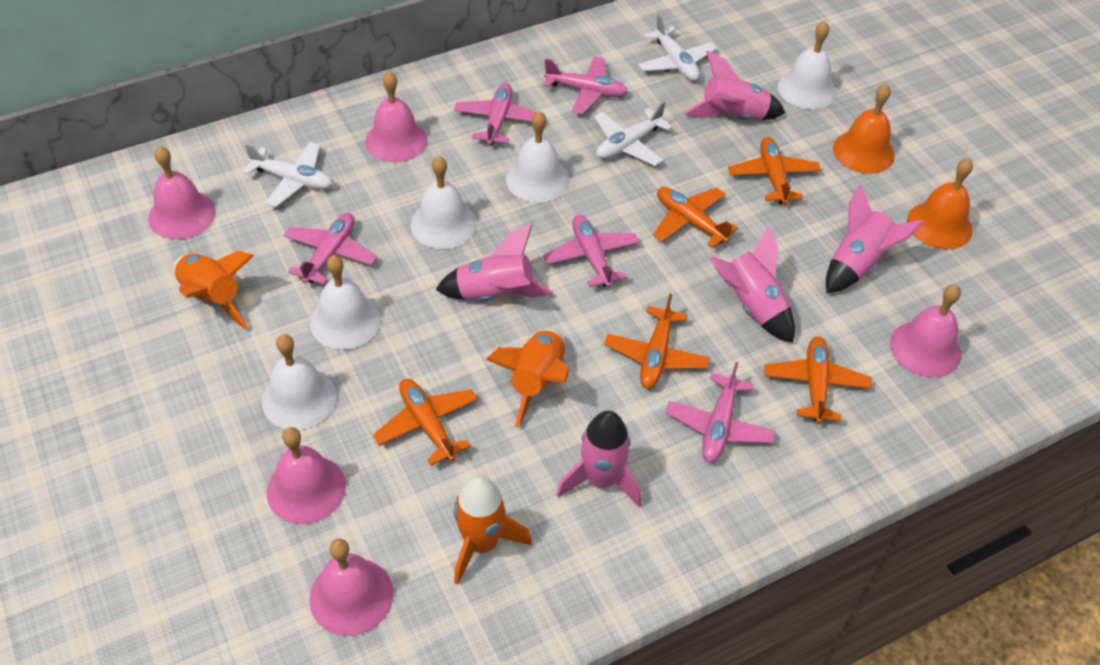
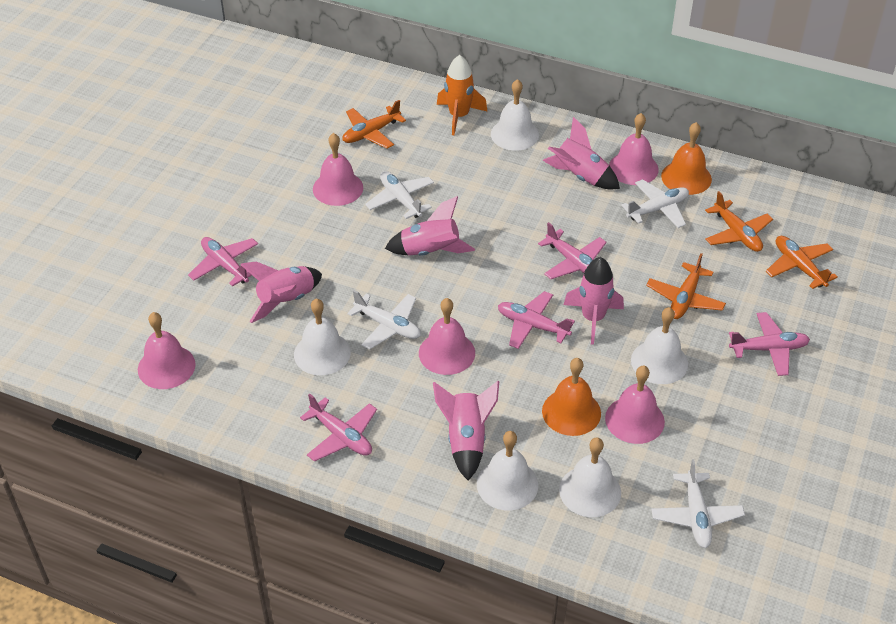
orange plane: [373,379,478,466] [604,294,710,389] [653,187,738,248] [728,137,821,205] [764,336,872,424] = 5 -> [343,100,406,149] [646,253,726,319] [705,191,773,252] [766,236,838,289] = 4
orange rocket: [174,250,254,329] [454,476,532,585] [486,328,570,428] = 3 -> [437,55,488,135] = 1
white plane: [243,142,332,207] [594,101,673,166] [638,14,717,81] = 3 -> [347,290,421,349] [365,171,434,219] [621,179,689,228] [651,459,745,548] = 4

